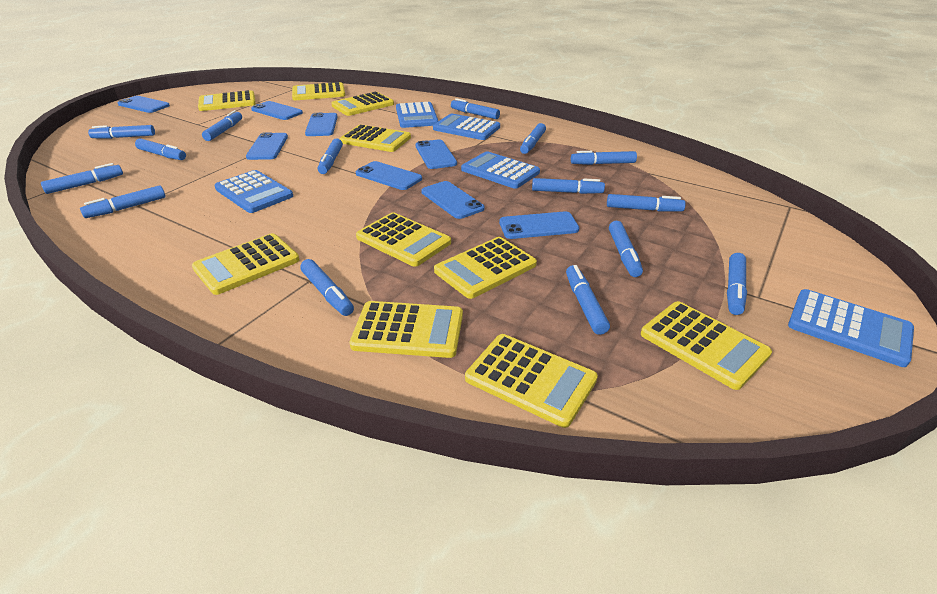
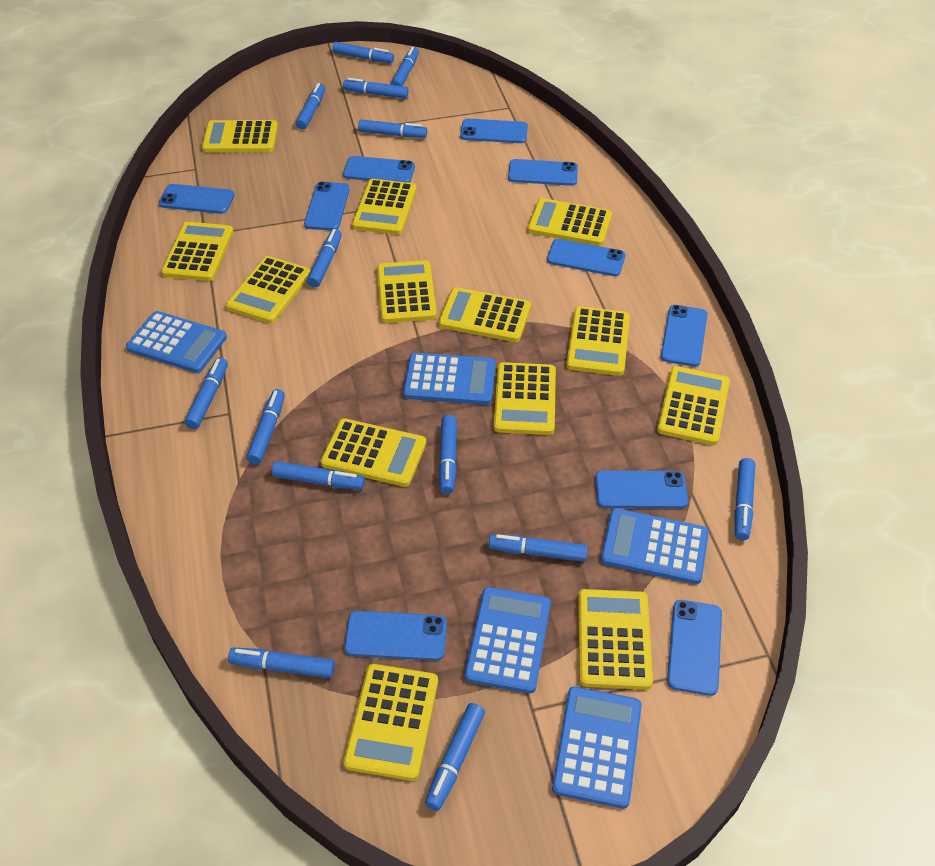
blue marker: [41,163,123,194] [80,185,166,218] [88,125,155,139] [135,138,186,160] [202,110,242,141] [300,259,354,316] [318,138,343,174] [451,98,500,119] [520,123,546,154] [532,178,605,194] [566,265,610,335] [571,151,637,165] [607,194,686,212] [609,221,643,277] [727,253,747,315] = 15 -> [184,358,228,429] [228,647,335,678] [246,389,285,464] [272,461,365,490] [296,83,325,129] [307,229,342,288] [332,42,394,63] [343,78,409,99] [358,119,427,138] [391,47,419,86] [425,703,485,811] [439,415,457,494] [489,534,587,562] [734,458,755,541] = 14
blue phone: [118,96,170,113] [246,132,288,160] [251,101,303,120] [305,113,338,136] [356,161,422,190] [415,140,457,169] [421,181,485,219] [499,211,579,239] = 8 -> [158,184,235,214] [304,182,350,231] [343,156,415,183] [344,611,447,661] [460,118,528,143] [508,159,578,186] [547,239,625,276] [595,470,688,509] [661,305,708,367] [667,600,722,696] = 10
yellow calculator: [192,233,300,295] [198,90,256,111] [292,82,345,100] [331,92,394,116] [340,125,411,152] [350,301,463,358] [356,212,451,267] [434,237,537,299] [465,334,598,428] [641,301,772,390] = 10 -> [161,222,234,281] [202,120,278,152] [226,256,311,324] [320,418,426,487] [343,664,438,781] [352,179,417,235] [377,260,437,323] [439,287,531,342] [494,362,556,435] [528,198,612,246] [566,306,630,376] [578,589,653,690] [657,366,730,445] = 13

